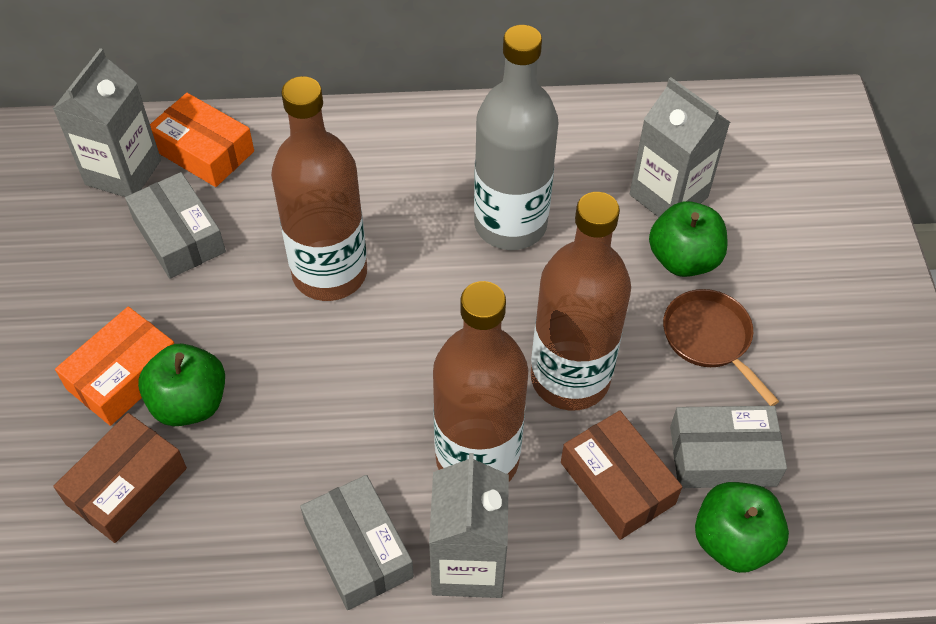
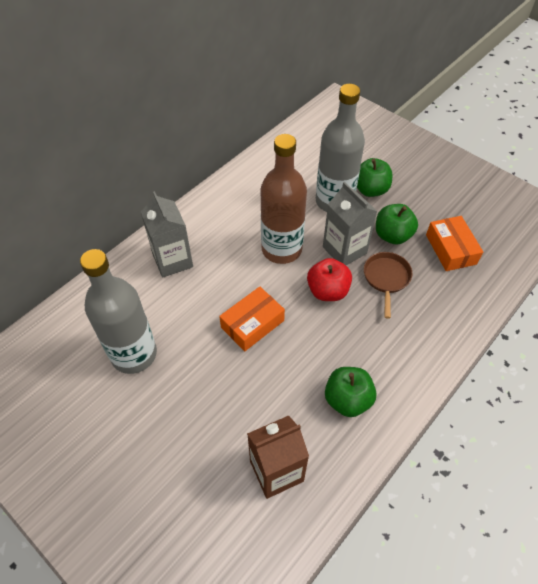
brown bottle: [271,76,367,301] [433,281,528,481] [531,192,631,411] = 3 -> [260,134,307,264] = 1
brown box: [53,413,187,543] [561,410,682,540] = 2 -> none = 0
brown carton: none = 0 -> [247,415,309,499] = 1
grey bottle: [474,25,559,250] = 1 -> [80,249,157,374] [316,84,365,212] = 2
grey box: [125,172,226,279] [300,475,414,610] [670,406,787,488] = 3 -> none = 0
grey carton: [53,48,161,197] [429,453,509,598] [630,77,730,217] = 3 -> [141,191,193,278] [323,182,378,265] = 2
red apple: none = 0 -> [307,258,352,301] = 1

